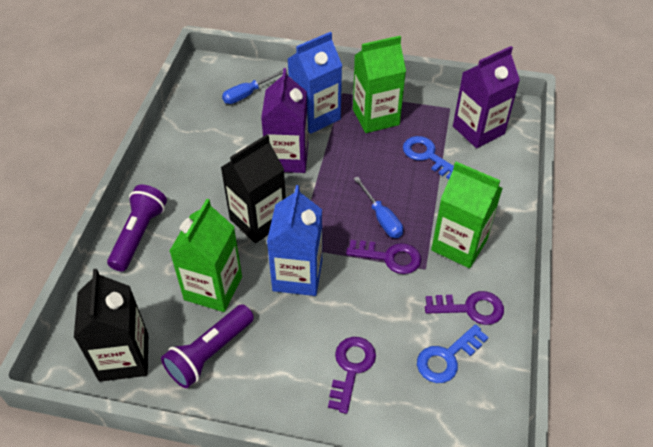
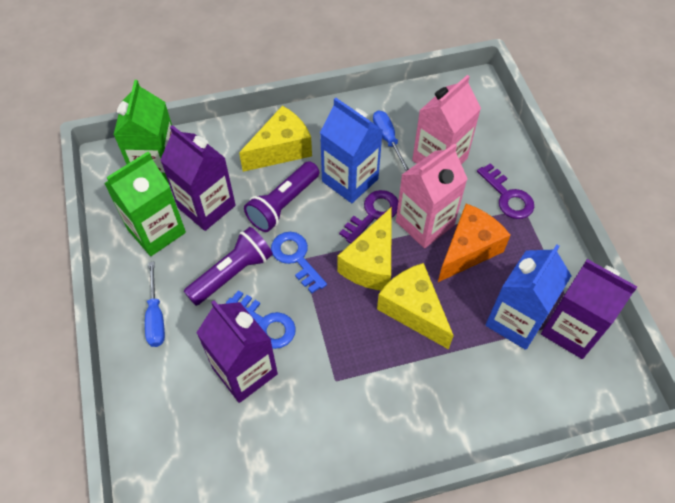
black carton: [74,269,148,382] [221,135,286,243] = 2 -> none = 0
green carton: [170,199,242,312] [353,36,406,133] [431,162,503,268] = 3 -> [104,151,186,256] [114,80,172,184] = 2
orange cheese: none = 0 -> [438,204,511,282] = 1
pink carton: none = 0 -> [396,143,467,248] [412,75,481,165] = 2
purple carton: [261,68,308,173] [453,46,520,148] = 2 -> [160,125,236,231] [196,300,278,403] [541,259,637,359] = 3
purple key: [328,337,376,414] [346,240,421,274] [425,291,504,325] = 3 -> [339,190,398,244] [477,163,534,219] = 2
yellow cheese: none = 0 -> [239,106,312,172] [338,207,392,291] [377,263,454,350] = 3

